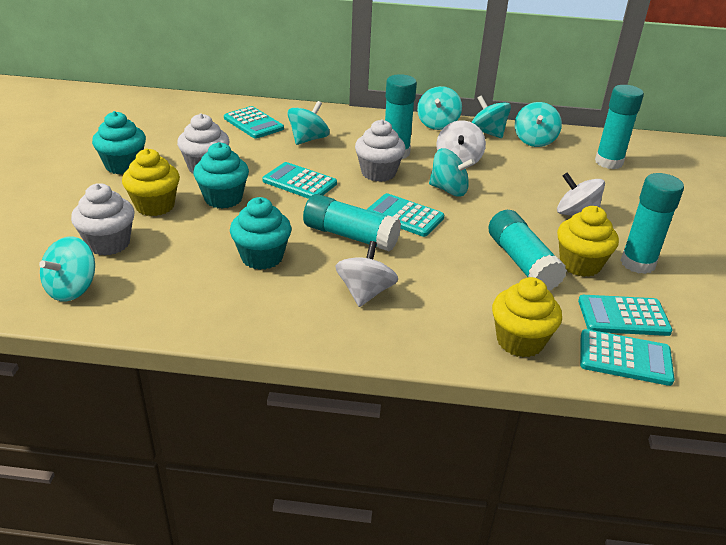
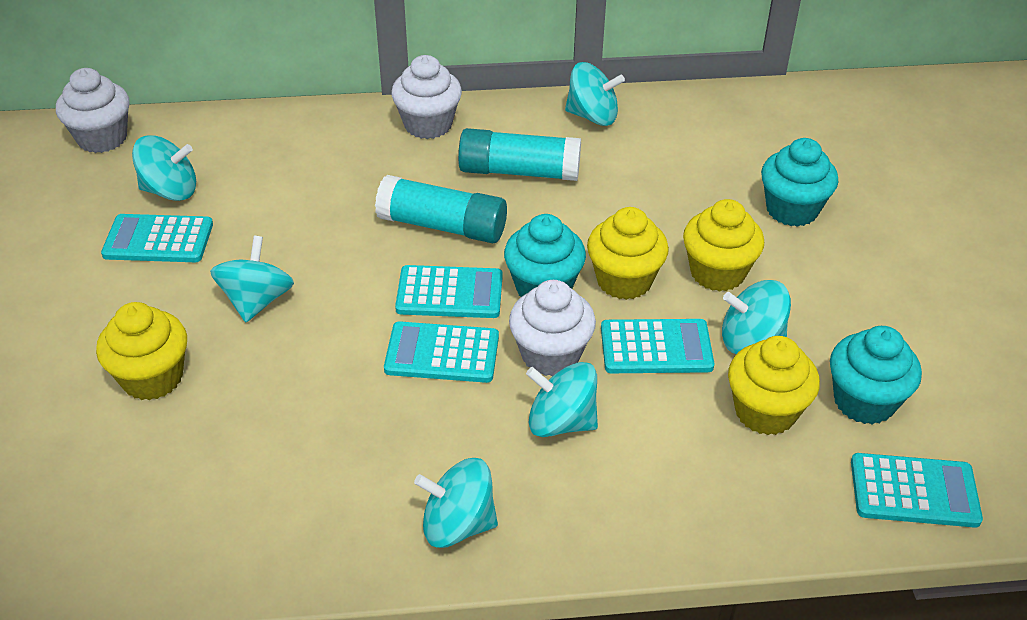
turquoise glue stick: [303,194,401,252] [385,74,417,159] [488,210,567,290] [595,85,644,169] [620,173,684,274] = 5 -> [375,175,507,243] [458,128,581,181] = 2
white spinning top: [335,241,398,307] [436,120,486,168] [557,172,605,216] = 3 -> none = 0
yellow cupcake: [122,149,180,216] [492,277,562,357] [557,206,619,277] = 3 -> [96,302,187,400] [587,207,669,300] [683,199,764,292] [728,336,820,435] = 4

